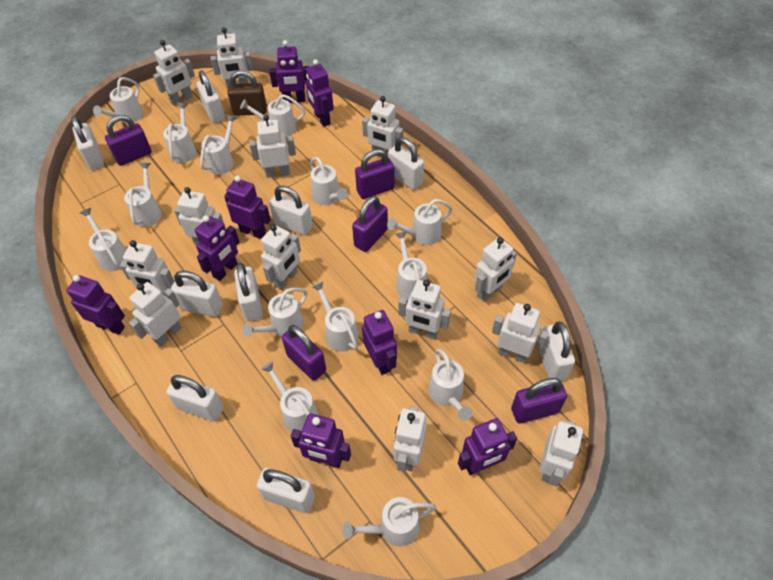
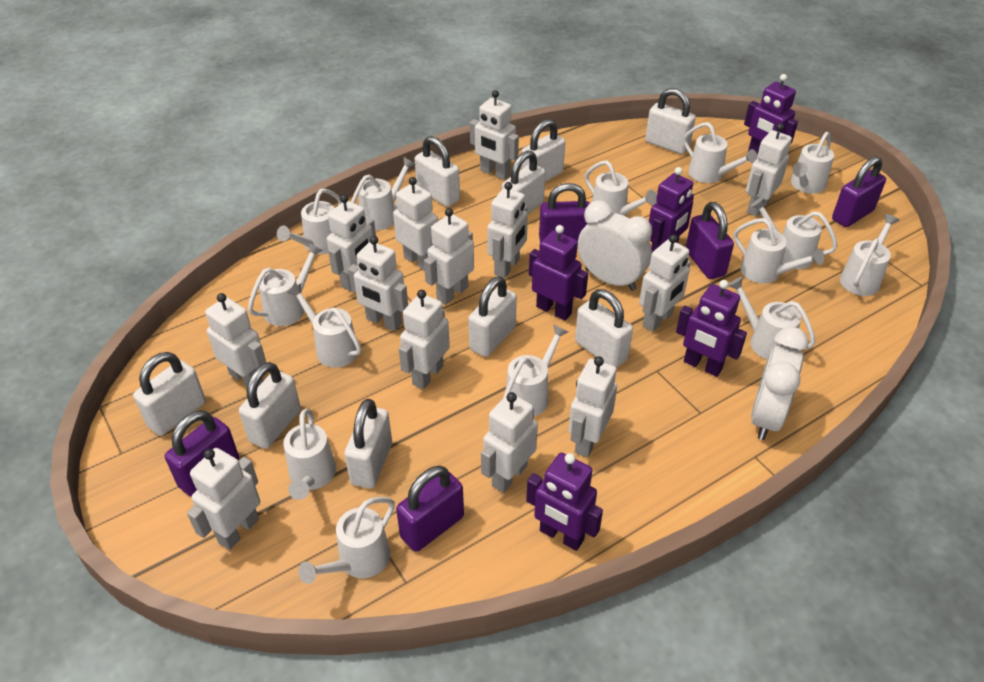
brown padlock: [227,70,267,116] = 1 -> none = 0
purple robot: [66,275,125,335] [195,216,240,281] [224,176,271,239] [269,40,309,103] [291,413,351,468] [306,59,334,127] [362,310,397,375] [458,418,517,475] = 8 -> [526,453,603,551] [529,225,588,321] [649,167,694,252] [676,280,747,377] [744,74,798,155] = 5
white clock: none = 0 -> [578,200,652,291] [751,327,809,440] = 2

